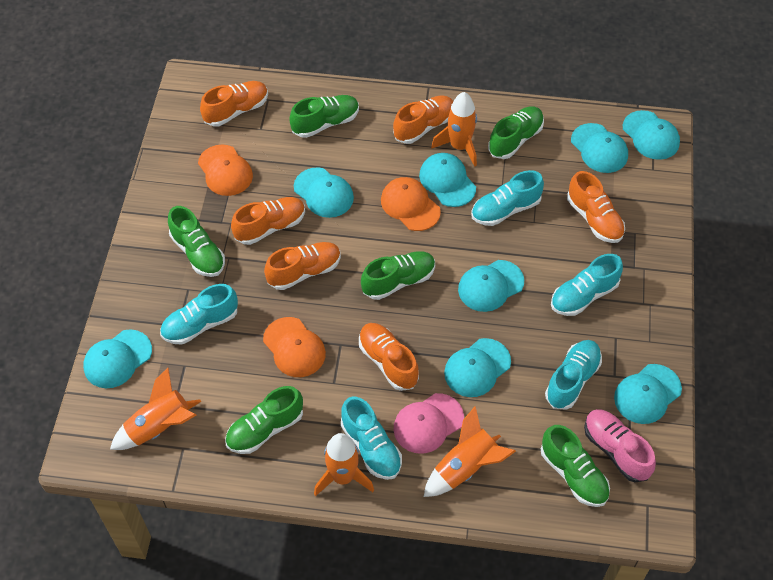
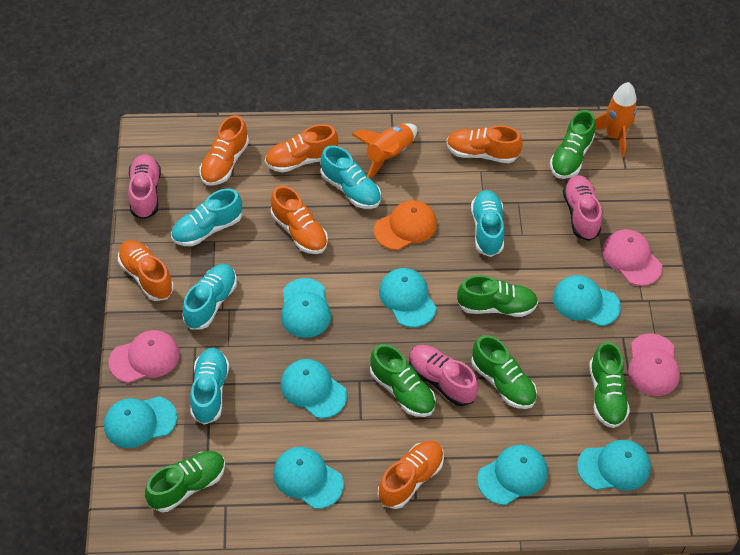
orange cap: [198,145,253,196] [263,317,326,377] [381,177,441,231] = 3 -> [374,200,437,250] = 1
orange rocket: [110,368,201,450] [314,433,374,496] [424,407,516,497] [431,92,477,166] = 4 -> [351,123,417,178] [595,82,637,158] = 2
pink cap: [393,393,464,454] = 1 -> [109,330,180,383] [602,229,662,286] [628,333,680,396] = 3
pink shoe: [584,409,656,482] = 1 -> [128,154,161,219] [409,345,478,406] [563,175,602,241] = 3

